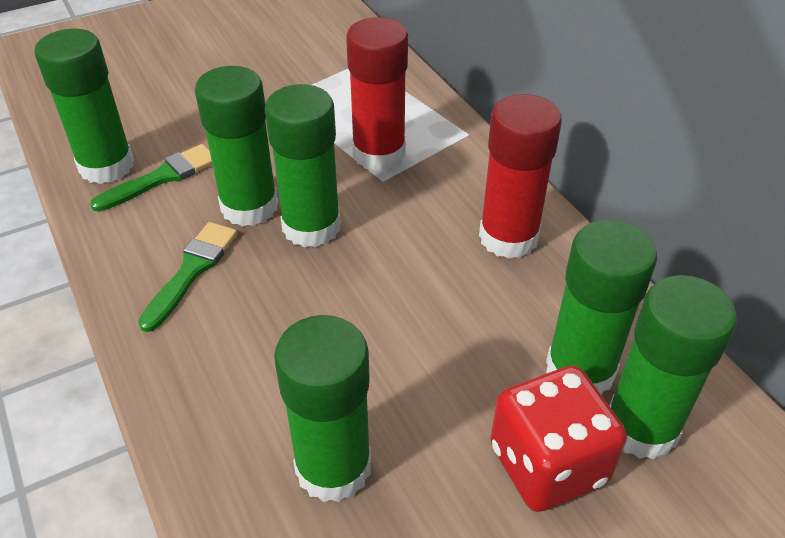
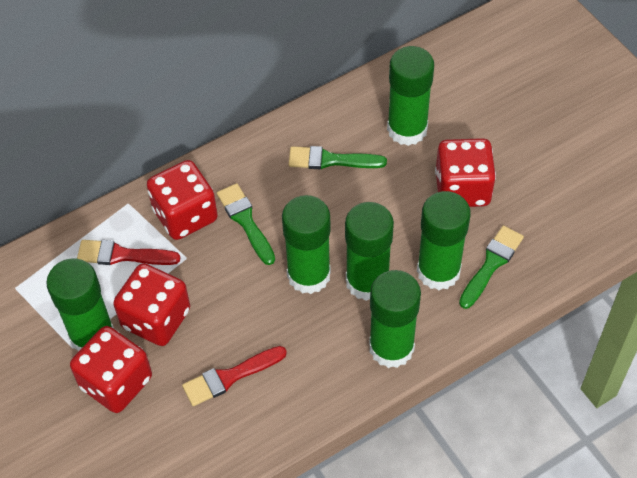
green brush: [90,144,212,212] [138,222,238,332] = 2 -> [217,183,275,265] [289,146,387,169] [459,225,524,309] = 3
red brush: none = 0 -> [77,240,181,265] [182,346,287,406] = 2
red dice: [490,366,627,512] = 1 -> [70,326,152,413] [113,263,190,346] [147,160,218,240] [435,138,496,207] = 4
red glue stick: [346,17,408,171] [479,94,562,259] = 2 -> none = 0

